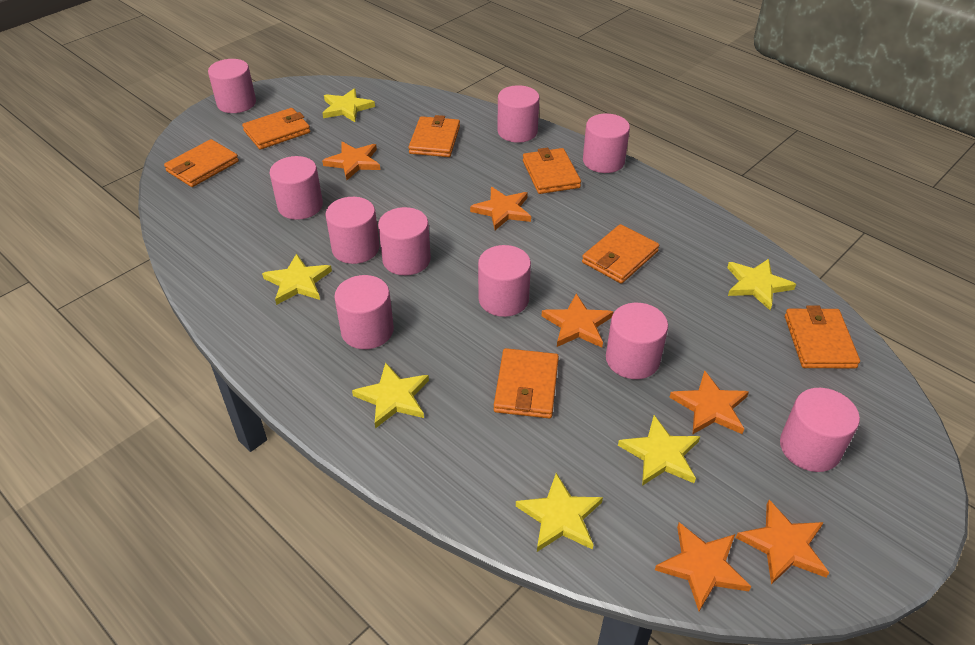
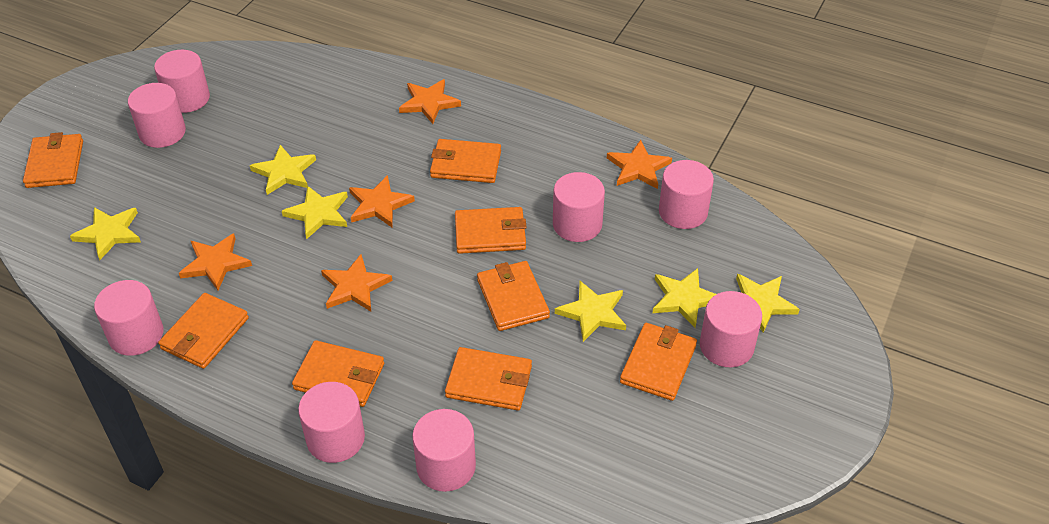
orange star: [322,142,380,180] [470,187,531,230] [542,293,613,348] [655,522,751,611] [669,370,749,435] [736,500,829,585] = 6 -> [179,233,252,290] [321,254,392,311] [349,175,415,227] [399,79,461,124] [607,140,672,189] = 5
orange wallet: [164,139,239,187] [242,108,310,149] [409,115,460,157] [494,348,559,418] [523,148,581,194] [582,224,659,284] [785,305,860,368] = 7 -> [23,132,83,188] [158,293,249,369] [292,340,384,407] [430,139,501,183] [445,347,532,410] [455,207,527,254] [477,261,550,331] [620,323,697,401] = 8
pink cylinder: [208,59,256,113] [269,156,323,220] [326,197,379,264] [334,275,394,349] [378,207,431,275] [478,245,531,317] [497,85,539,143] [583,114,630,173] [606,303,668,379] [780,388,860,472] = 10 -> [94,280,164,356] [128,83,186,148] [154,50,210,113] [298,382,365,463] [412,409,476,492] [553,172,605,242] [659,160,714,229] [700,291,762,367] = 8

